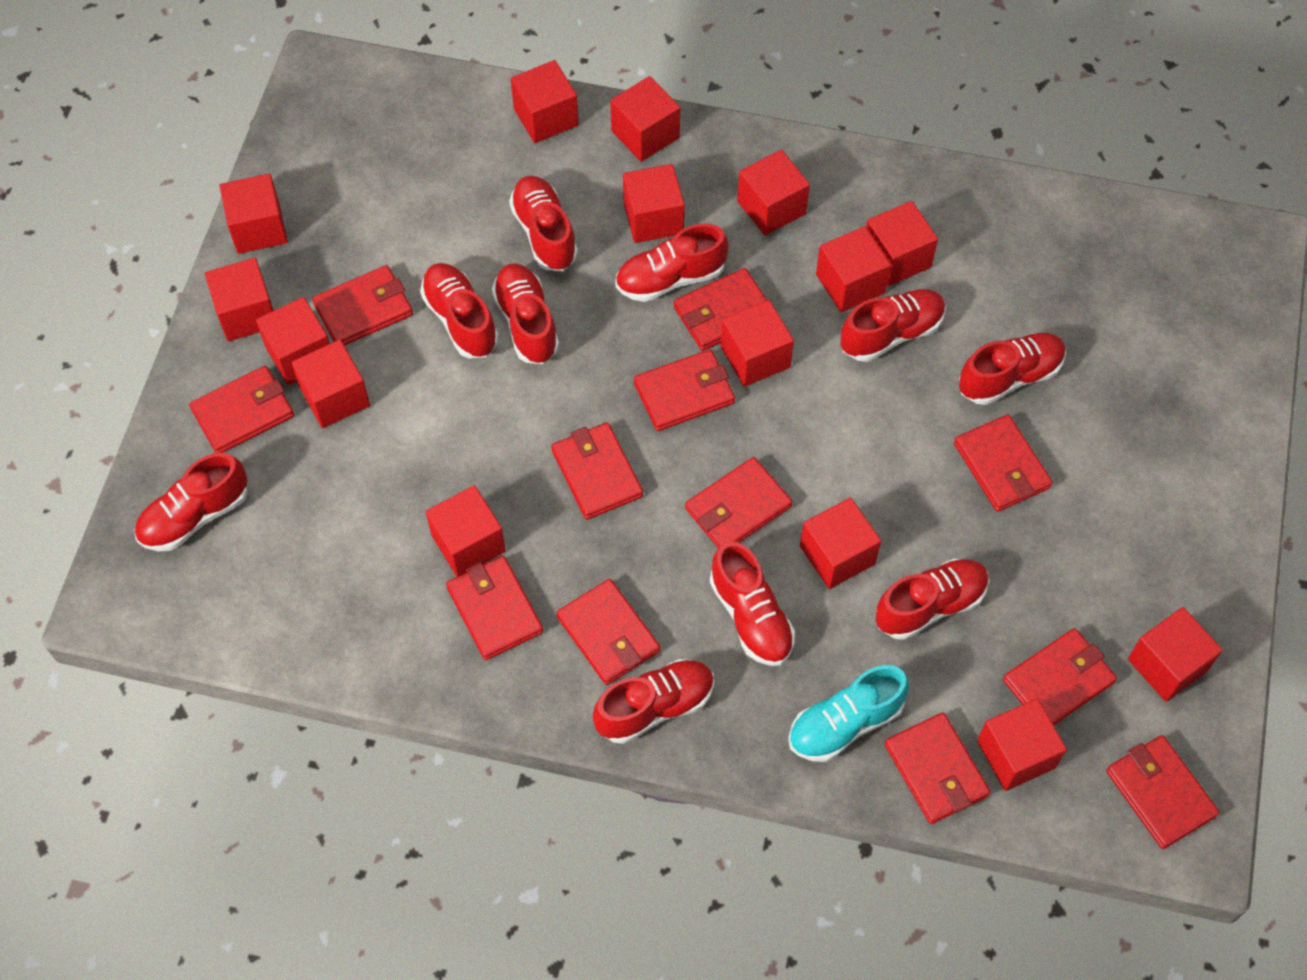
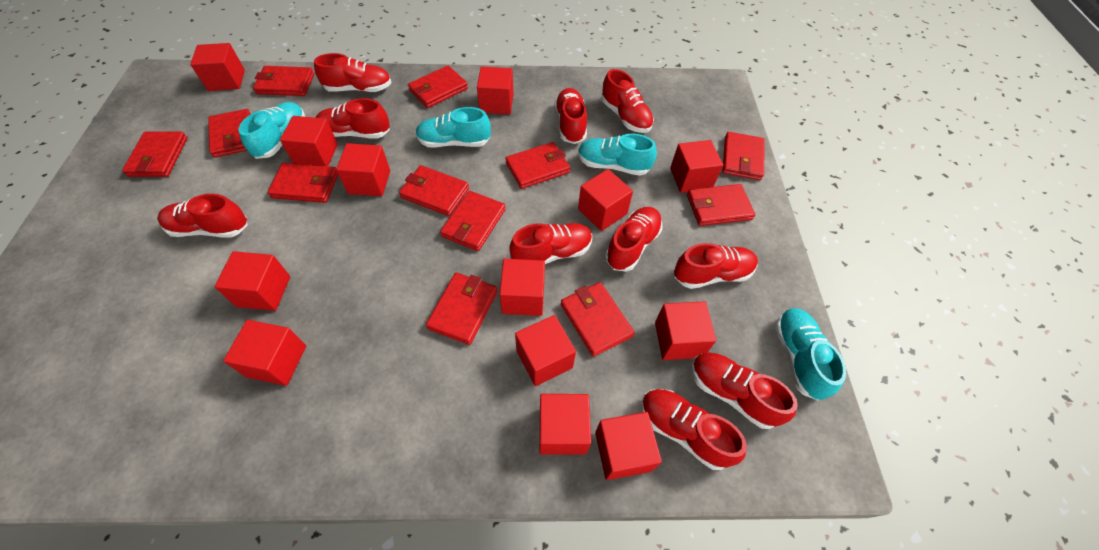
red cube: [205,258,274,341] [219,173,288,254] [256,297,330,385] [292,340,370,428] [426,485,506,577] [511,60,579,143] [610,76,680,162] [623,164,685,243] [721,300,794,387] [737,150,810,235] [800,498,881,589] [816,226,891,312] [866,201,938,286] [977,699,1067,791] [1128,607,1223,702] = 15 -> [190,43,245,91] [215,251,290,311] [223,320,306,386] [280,116,338,166] [336,143,390,196] [477,66,513,115] [500,259,545,316] [515,315,576,386] [540,394,591,454] [578,169,633,231] [595,412,662,480] [655,301,716,360] [670,140,723,193] = 13
turquoise shoe: [788,665,909,762] = 1 -> [239,102,305,159] [416,107,491,148] [578,134,657,176] [775,308,846,401] = 4

